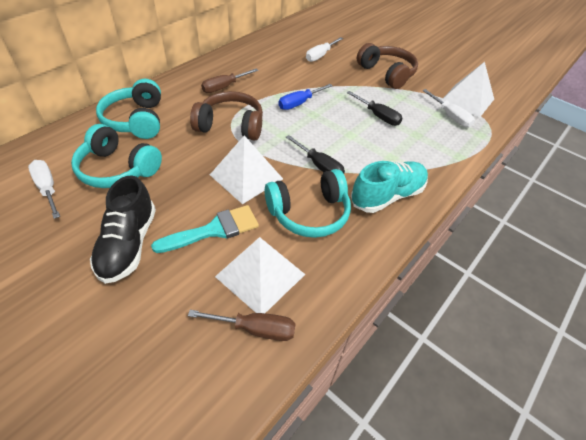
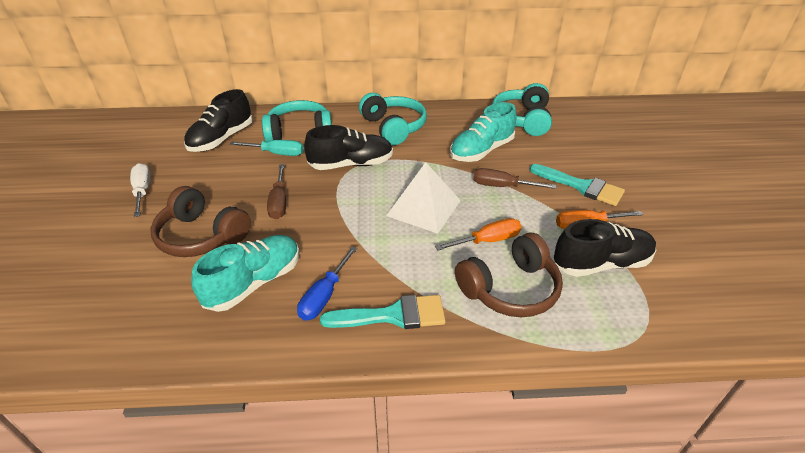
black screwdriver: [286,135,345,174] [347,91,402,126] = 2 -> none = 0
black shoe: [90,175,156,284] = 1 -> [184,89,253,152] [304,125,393,170] [554,219,656,277] = 3
orange screwdriver: none = 0 -> [435,218,522,251] [556,210,644,229] = 2
turquoise brush: [151,205,259,253] = 1 -> [320,295,446,329] [529,164,625,206] = 2
turquoise screwdriver: none = 0 -> [230,140,304,156] = 1
turquoise shoe: [351,161,428,213] = 1 -> [191,235,300,312] [450,102,517,162] = 2
white pyramid: [210,135,283,204] [215,237,305,313] [441,62,494,117] = 3 -> [386,162,461,234] = 1
white screwdriver: [28,160,60,219] [306,37,343,62] [422,89,475,127] = 3 -> [130,163,150,217] = 1

